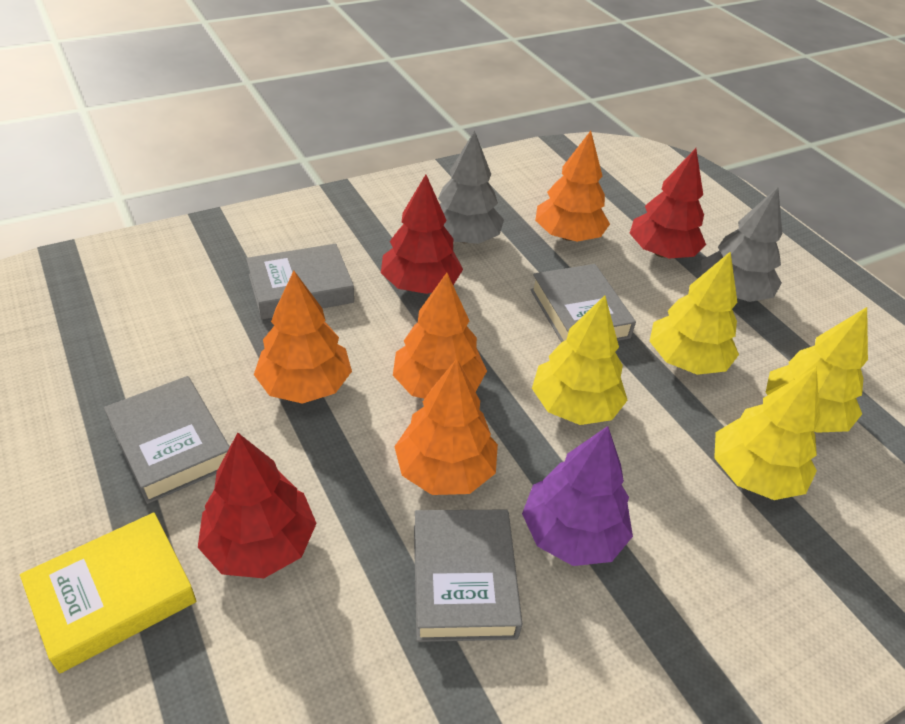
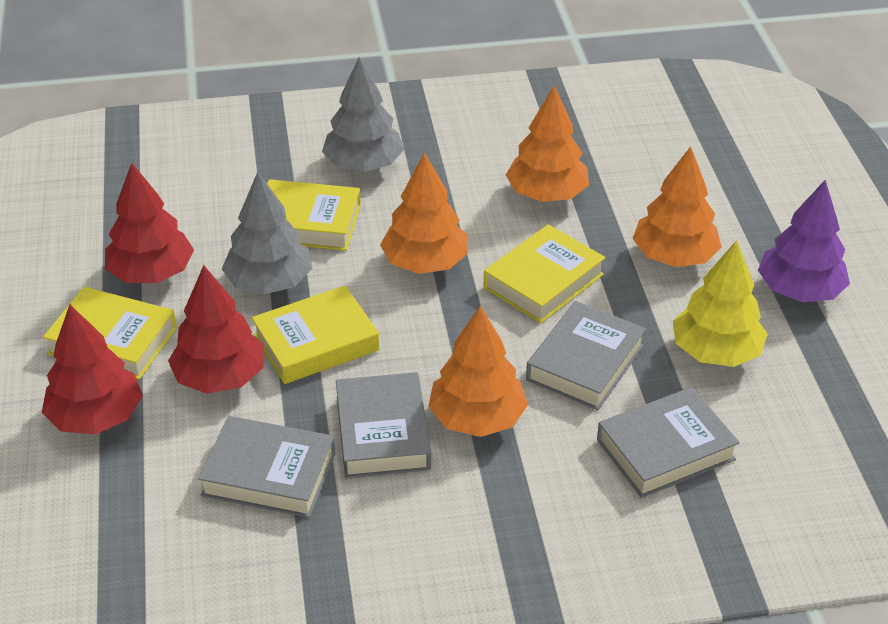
yellow book: [20,512,196,673] = 1 -> [43,287,177,380] [252,285,379,384] [267,179,361,251] [484,224,606,323] = 4
yellow tree: [532,295,628,425] [649,251,739,375] [714,367,820,500] [766,307,868,433] = 4 -> [673,240,768,367] = 1

